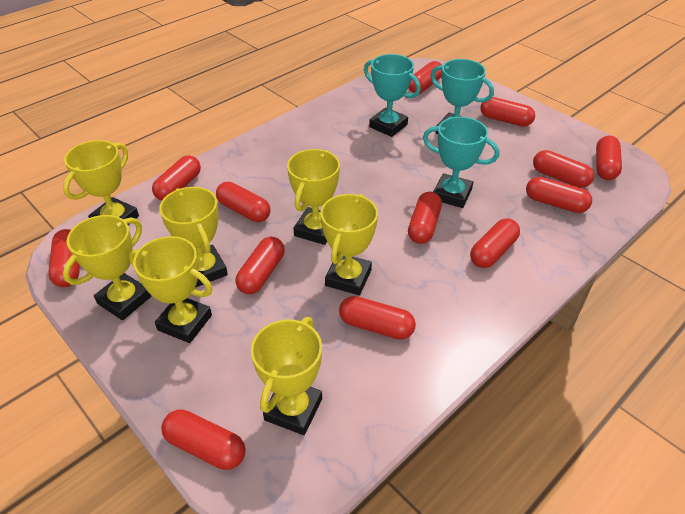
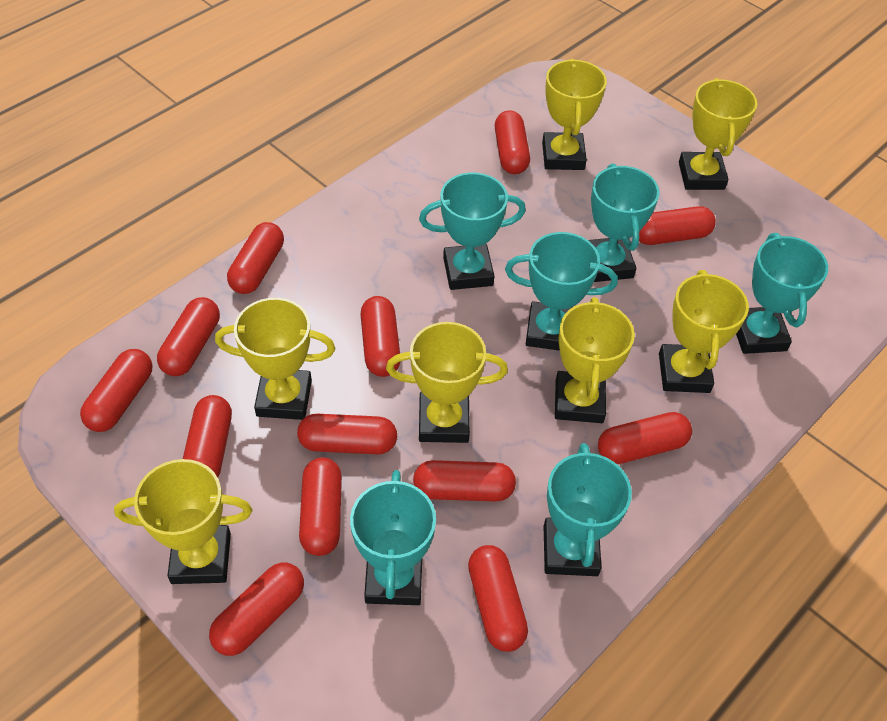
turquoise trophy: [364,54,421,137] [423,117,499,208] [430,59,494,134] = 3 -> [350,470,436,605] [419,173,526,290] [505,232,618,351] [544,443,632,576] [588,164,659,282] [736,233,828,354] = 6

